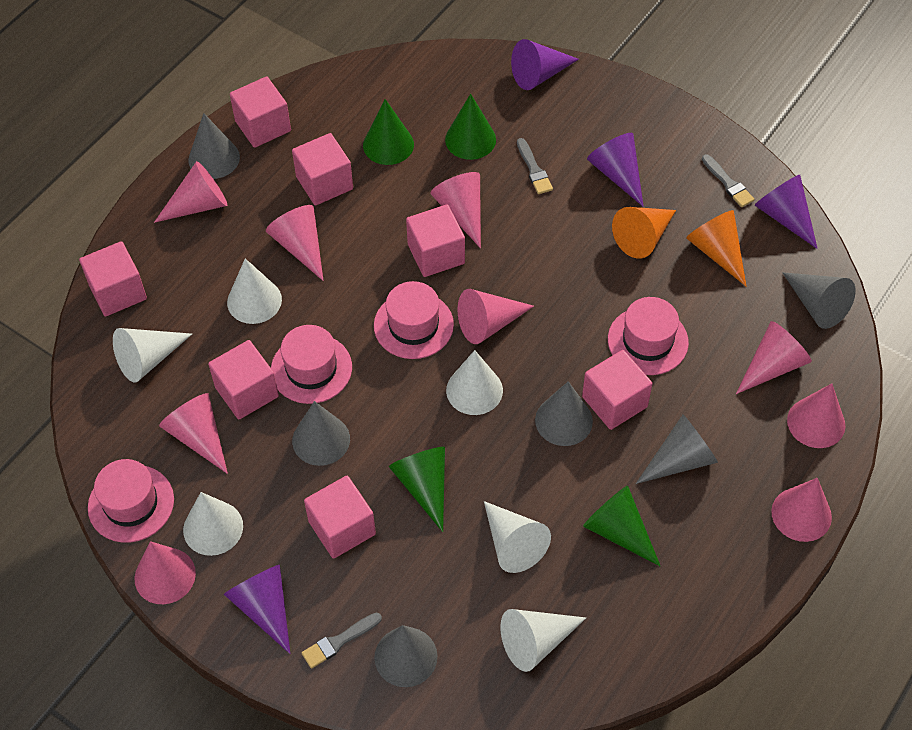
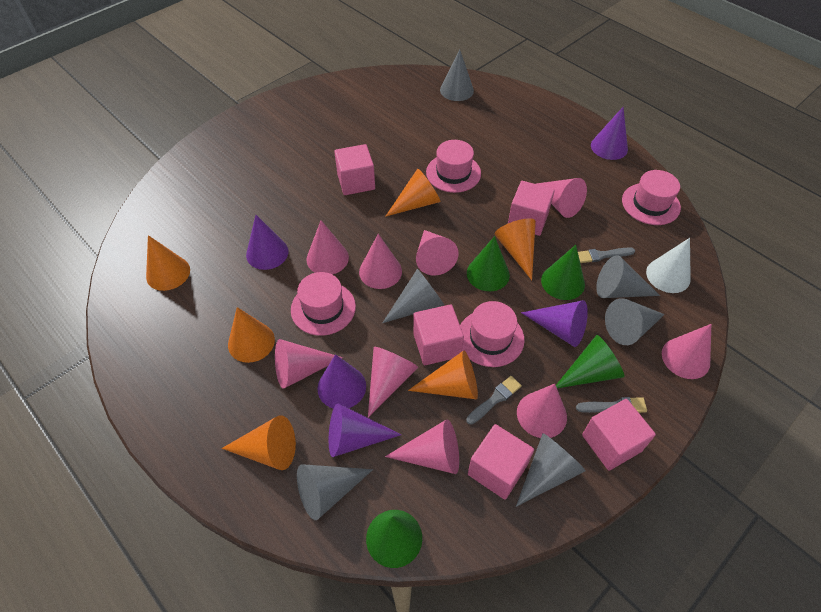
orange cone: [612,207,676,258] [686,210,747,287] = 2 -> [146,235,190,291] [222,415,296,470] [228,307,275,363] [385,169,441,217] [408,350,478,399] [494,219,536,280] = 6
pink cube: [79,241,147,317] [208,340,279,419] [230,76,291,148] [292,133,353,206] [304,476,376,559] [406,204,465,277] [582,350,653,430] = 7 -> [334,144,375,195] [413,304,464,365] [468,424,534,500] [508,181,555,236] [582,399,656,470] = 5
purple cone: [224,565,290,654] [511,39,579,90] [587,133,644,207] [755,175,818,249] = 4 -> [246,215,288,270] [318,354,366,409] [329,403,401,457] [521,300,588,347] [591,107,628,160] = 5
white cone: [113,328,192,383] [183,492,243,556] [227,258,282,324] [446,350,503,415] [484,501,551,573] [500,609,586,672] = 6 -> [646,238,691,293] = 1

